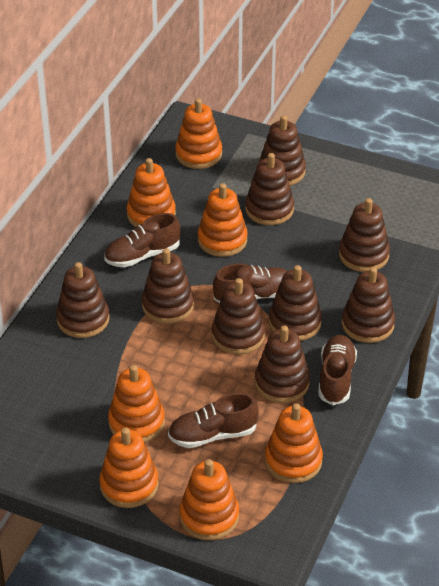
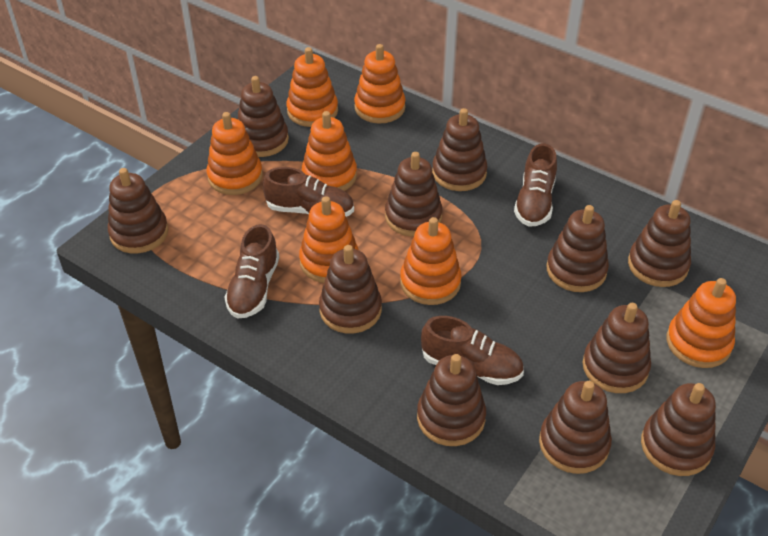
brown stacking toy: [56,262,110,338] [142,248,194,324] [212,278,265,355] [245,153,294,225] [255,325,310,403] [259,115,306,186] [269,265,322,341] [339,198,390,272] [342,267,395,343] = 9 -> [108,168,168,254] [237,76,289,157] [319,245,382,334] [385,152,442,237] [417,354,486,446] [432,108,488,191] [539,381,612,474] [547,205,609,292] [582,303,651,393] [628,200,691,287] [641,383,716,476] = 11

